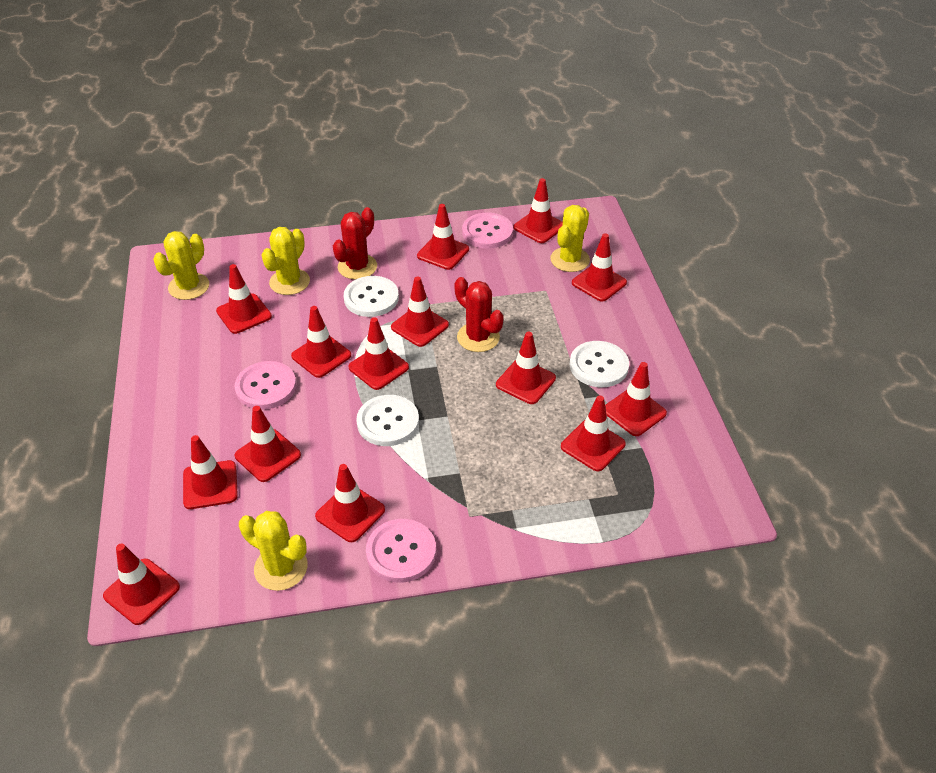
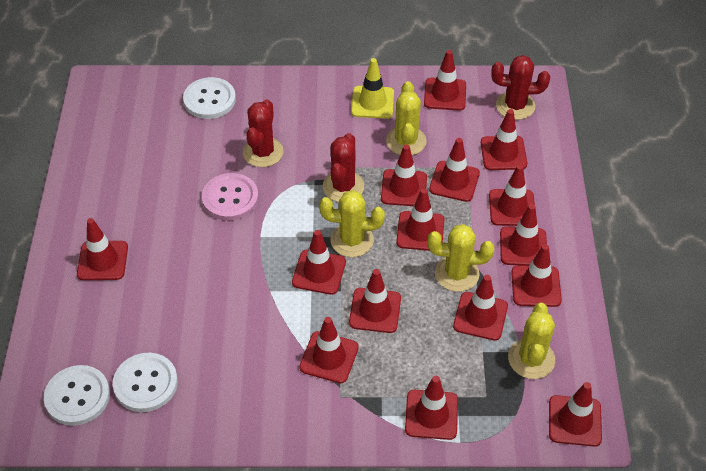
pink button: [235,361,296,410] [366,519,436,583] [462,213,513,249] = 3 -> [202,173,258,221] = 1
red cactus: [333,207,377,279] [454,277,504,352] = 2 -> [243,99,284,167] [322,133,364,202] [491,55,550,120] = 3
red traffic cone: [103,544,180,625] [183,435,238,509] [216,264,272,334] [235,406,301,482] [291,306,351,378] [315,464,385,542] [348,317,409,390] [391,276,449,347] [417,204,469,270] [496,332,556,404] [514,178,563,243] [561,395,626,471] [572,233,627,302] [605,362,667,436] = 14 -> [77,218,128,280] [292,230,346,295] [299,317,359,383] [349,269,401,333] [381,145,427,206] [396,188,444,251] [405,376,458,440] [424,50,466,111] [429,138,480,202] [453,275,508,341] [481,109,527,170] [489,164,535,226] [500,204,547,266] [511,244,562,307] [549,382,602,447] = 15
yellow traffic cone: none = 0 -> [351,58,394,119] = 1

